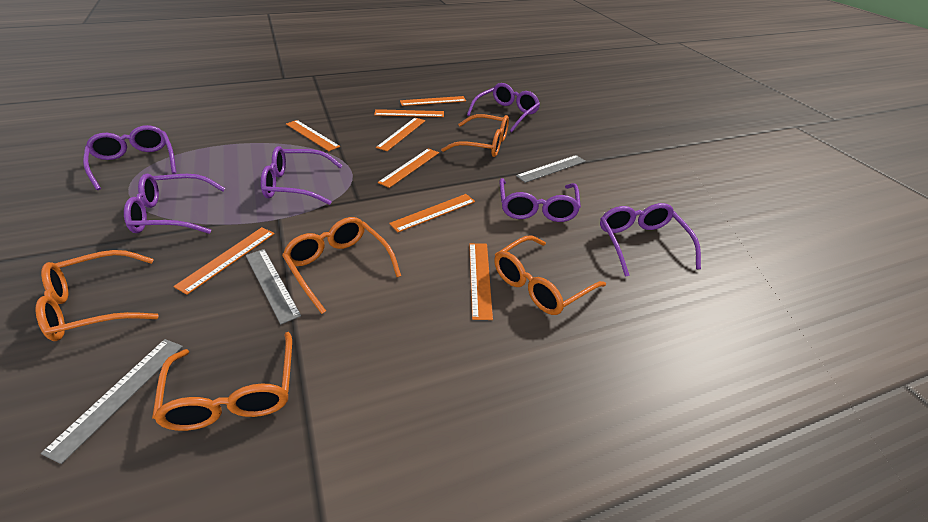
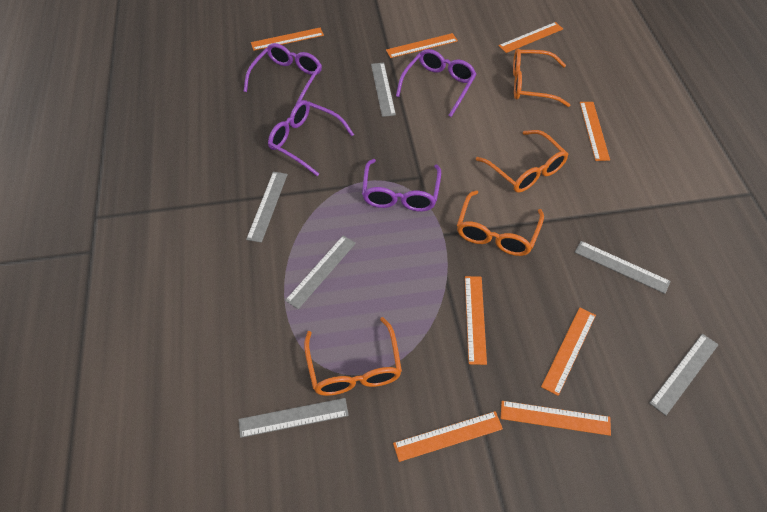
grey ruler: [41,339,183,464] [246,249,301,325] [516,155,586,183] = 3 -> [238,398,349,438] [246,172,288,243] [285,236,356,309] [371,63,396,117] [575,241,671,294] [650,334,718,416] = 6
orange glasses: [36,250,159,341] [152,332,292,431] [282,217,401,314] [441,114,509,157] [494,236,606,315] = 5 -> [304,317,402,396] [457,190,544,256] [476,130,568,193] [513,48,570,107] = 4
purple glasses: [83,125,176,190] [124,174,225,234] [261,146,343,205] [467,83,540,132] [499,178,581,222] [600,203,701,277] = 6 -> [243,43,322,104] [268,100,354,176] [362,159,441,211] [396,49,476,117] = 4

